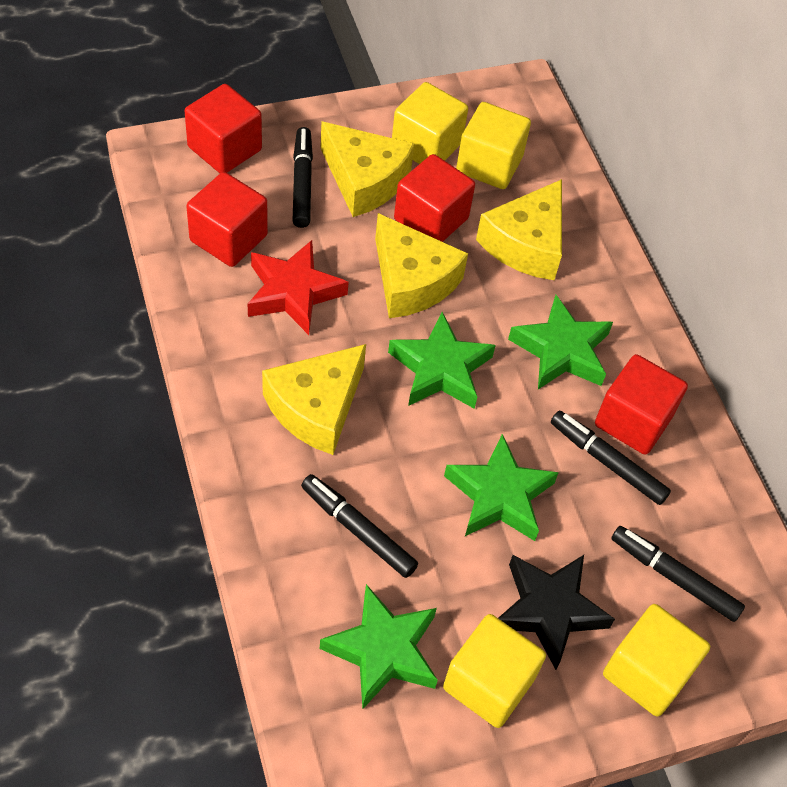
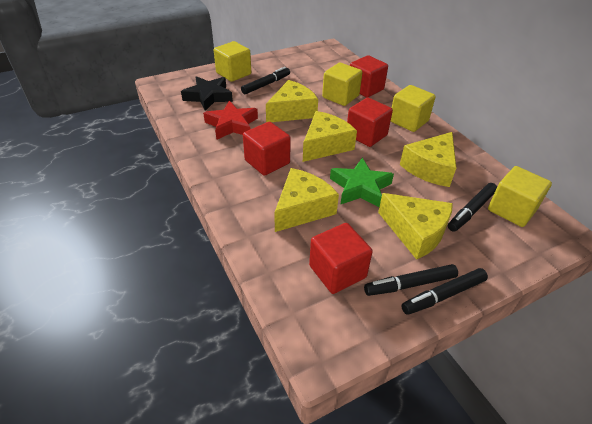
green star: [320,584,438,710] [388,312,496,409] [444,434,559,541] [508,295,613,389] = 4 -> [330,158,394,207] = 1
yellow cheese: [262,344,366,455] [320,121,414,217] [375,213,468,318] [476,179,562,280] = 4 -> [266,80,318,122] [274,168,339,232] [303,111,357,162] [378,193,453,260] [400,132,456,187] = 5

